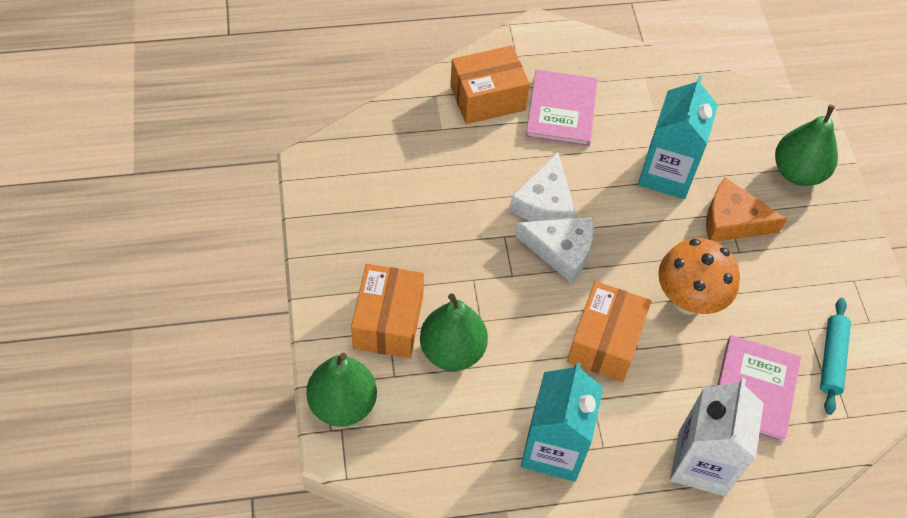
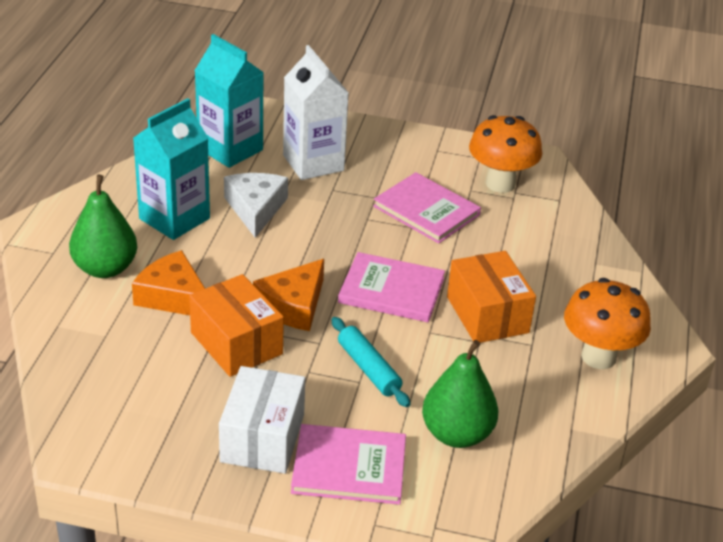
green pear: [306,353,377,427] [420,293,488,371] [775,105,838,186] = 3 -> [69,175,137,278] [422,340,498,448] = 2
orange box: [351,264,424,358] [450,46,530,124] [567,281,651,382] = 3 -> [189,274,284,377] [447,251,536,343] = 2
orange cheese: [706,177,787,242] = 1 -> [132,250,205,315] [253,259,324,331] = 2
orange mushroom: [658,238,740,315] = 1 -> [469,115,542,193] [564,278,651,369] = 2
pink book: [526,70,597,147] [718,335,801,442] = 2 -> [291,424,406,505] [338,252,445,322] [373,172,481,244] = 3
white box: none = 0 -> [219,366,305,474] = 1
white cheese: [510,152,575,221] [516,217,594,283] = 2 -> [224,173,288,238] = 1

